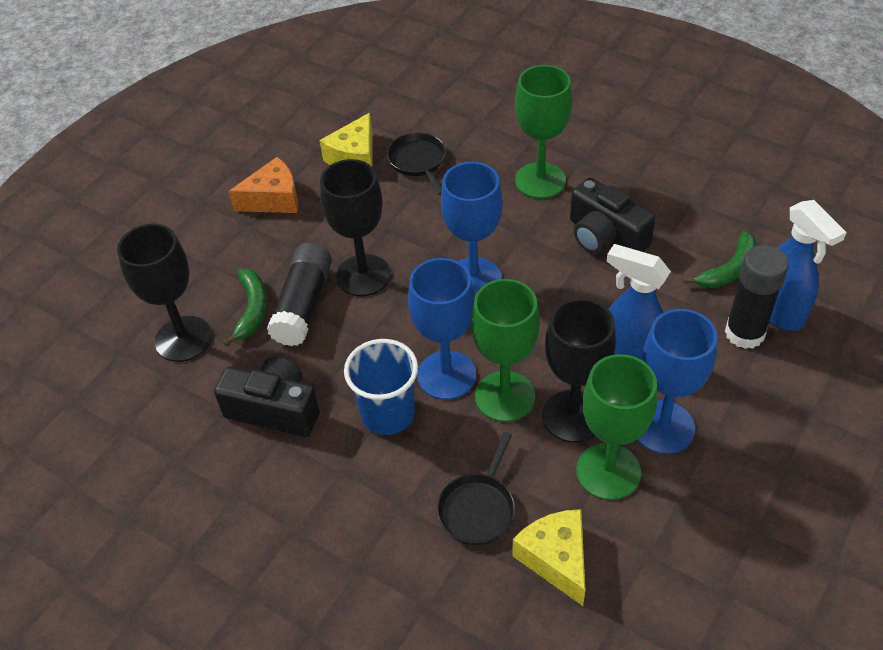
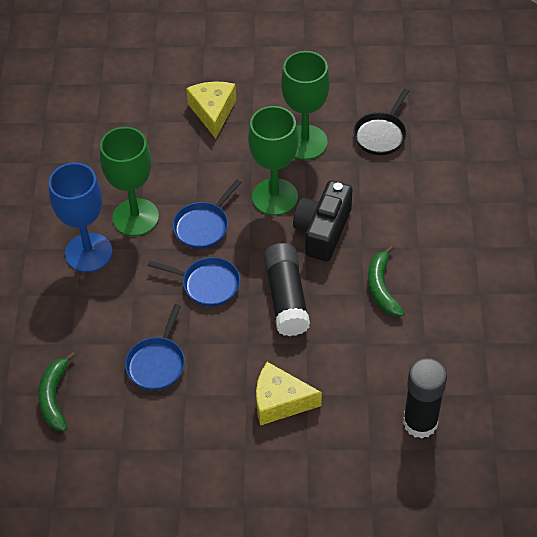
black camera: [214,357,320,437] [570,178,655,254] = 2 -> [293,180,352,261] = 1
black goblet: [117,223,212,362] [320,159,391,296] [542,298,616,443] = 3 -> none = 0
black pan: [387,133,446,195] [437,432,515,545] = 2 -> [353,89,409,155] = 1
blue cup: [344,339,418,435] = 1 -> none = 0
blue goblet: [408,258,476,400] [441,162,502,296] [637,309,717,454] = 3 -> [49,162,112,272] = 1
blue pan: none = 0 -> [125,304,185,390] [148,257,240,306] [173,179,242,249] = 3
blue spray bottle: [607,244,671,361] [769,200,847,331] = 2 -> none = 0
orange cheese: [229,157,298,213] = 1 -> none = 0

